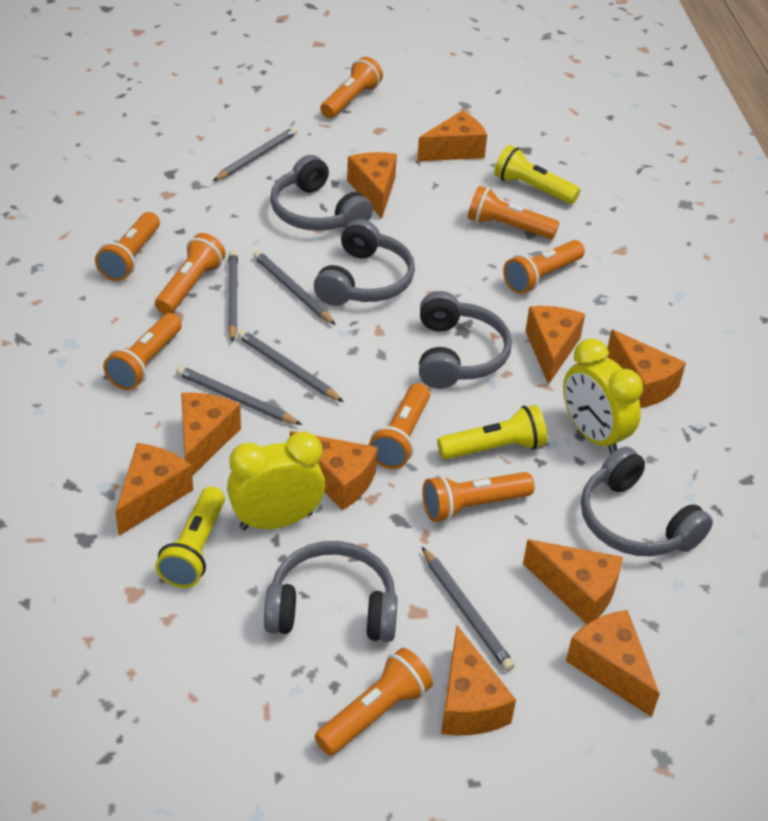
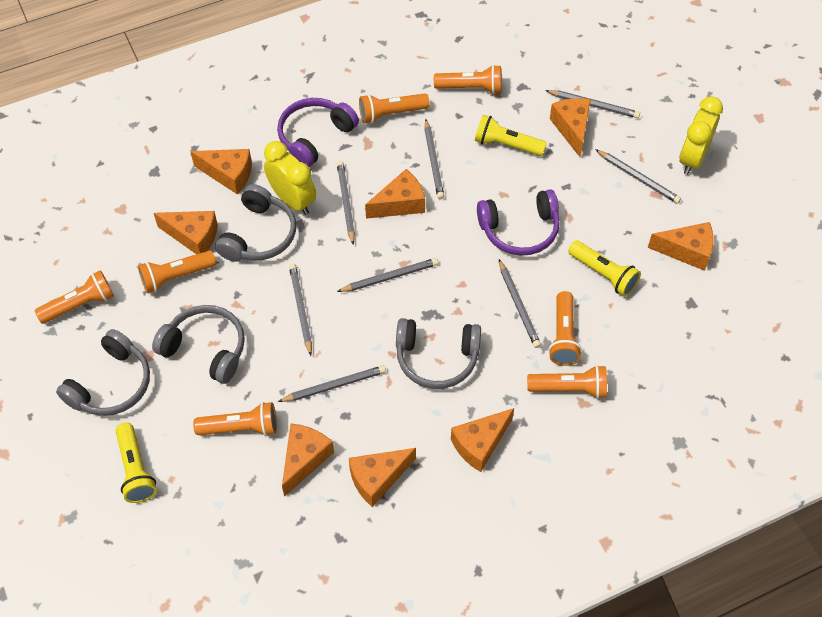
grey headphones: [264,541,398,642] [270,155,373,231] [314,219,415,306] [419,291,512,389] [581,447,713,556] = 5 -> [56,329,150,416] [152,305,245,384] [215,184,296,262] [396,318,481,389] = 4
grey pencil: [176,366,302,425] [213,127,297,181] [228,251,238,342] [237,330,343,402] [253,251,336,325] [422,547,515,671] = 6 -> [278,365,386,402] [289,264,312,356] [337,161,355,245] [337,258,438,292] [424,119,444,199] [499,259,541,348] [545,90,640,118] [595,149,681,204] = 8
orange cheese: [115,443,193,536] [181,393,241,476] [290,431,378,510] [347,152,397,219] [417,110,487,161] [441,625,516,736] [523,540,623,624] [525,306,585,385] [566,610,660,717] [607,329,686,408] = 10 -> [154,211,218,254] [190,149,252,194] [282,424,334,497] [349,448,416,507] [365,169,425,219] [451,408,514,472] [550,98,591,157] [648,222,714,271] = 8
orange flashlight: [95,212,160,281] [103,313,182,390] [155,233,226,314] [315,648,433,756] [320,57,383,118] [369,383,430,469] [422,472,535,522] [468,186,559,239] [503,240,585,294] = 9 -> [35,270,114,324] [138,250,216,293] [193,402,277,436] [359,93,430,124] [434,65,502,94] [527,365,607,399] [549,291,582,366] = 7
purple headphones: none = 0 -> [277,98,359,167] [477,189,560,256] = 2

